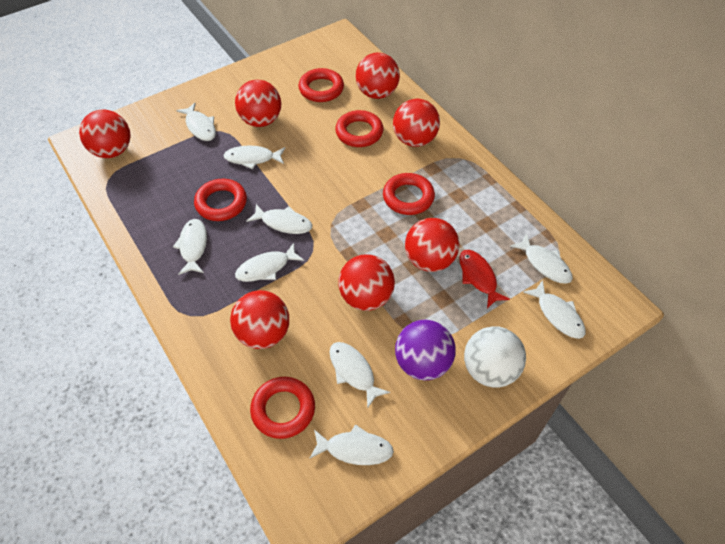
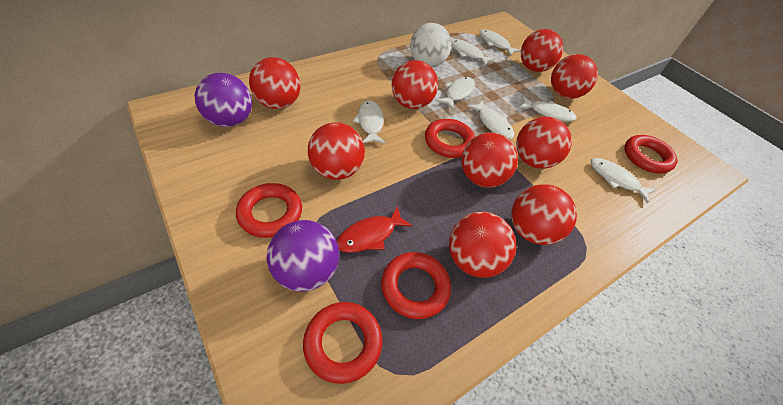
purple ball: [395,320,456,380] = 1 -> [195,73,252,127] [267,220,339,292] = 2
red ball: [79,110,131,158] [230,290,289,349] [235,80,281,127] [339,254,395,311] [356,53,400,99] [393,99,440,147] [405,218,459,272] = 7 -> [249,57,301,109] [308,123,365,180] [392,60,438,109] [449,212,517,278] [461,132,518,188] [511,184,577,245] [516,117,572,169] [521,29,563,72] [551,54,598,99] = 9
white fish: [173,219,207,275] [176,103,216,141] [223,145,285,169] [235,243,304,282] [247,204,312,234] [310,424,394,465] [329,342,390,408] [510,233,573,284] [523,280,586,339] = 9 -> [353,100,385,144] [436,77,475,110] [451,39,495,66] [467,101,514,139] [479,30,521,56] [519,96,577,121] [591,158,656,204] = 7

